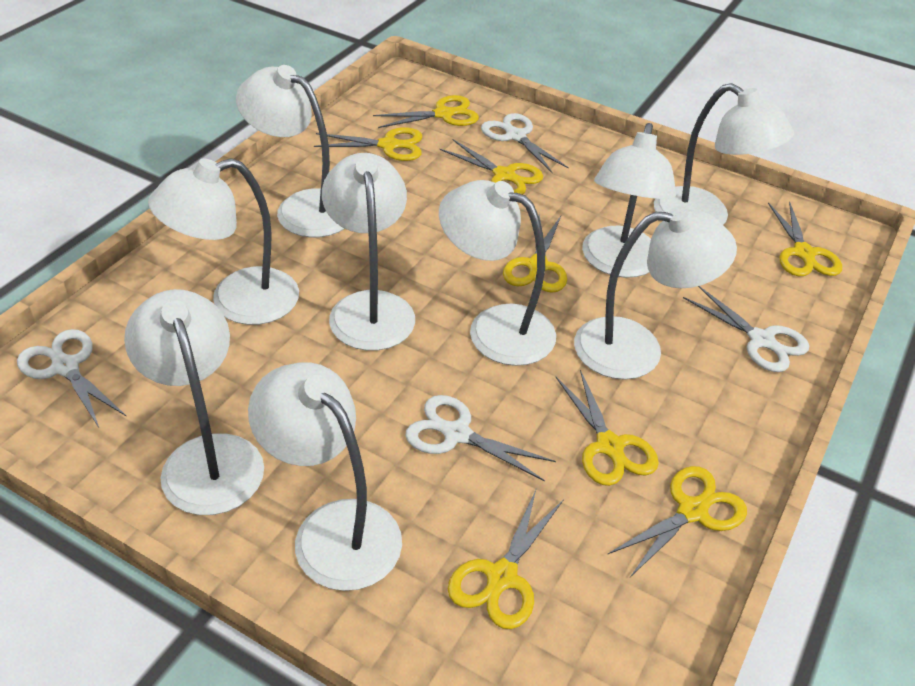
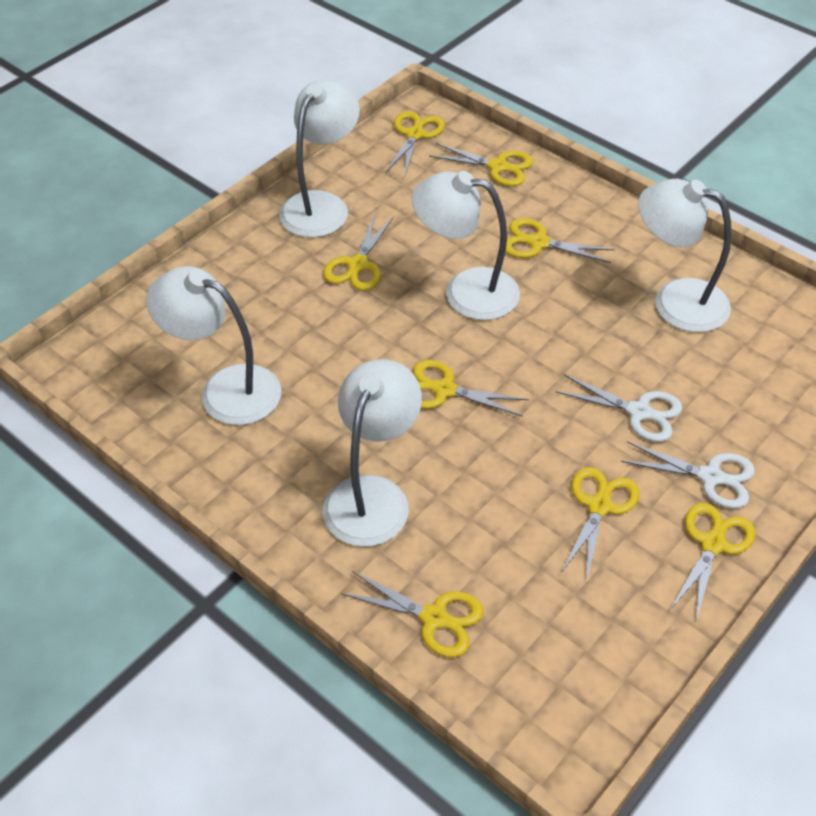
white lamp: [124,289,264,515] [148,158,299,325] [236,65,345,237] [248,362,402,591] [322,153,415,351] [439,180,556,366] [574,206,737,379] [582,123,676,278] [654,83,794,225] = 9 -> [146,266,281,425] [279,80,360,238] [323,359,422,547] [412,171,520,320] [638,179,732,332] = 5
white scissors: [17,329,127,428] [405,395,556,482] [481,113,569,173] [683,286,809,372] = 4 -> [555,374,682,442] [621,441,755,509] = 2

